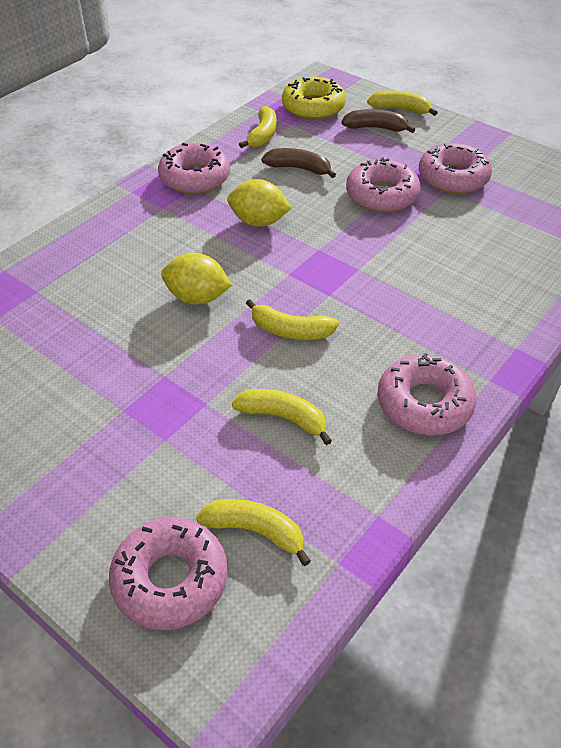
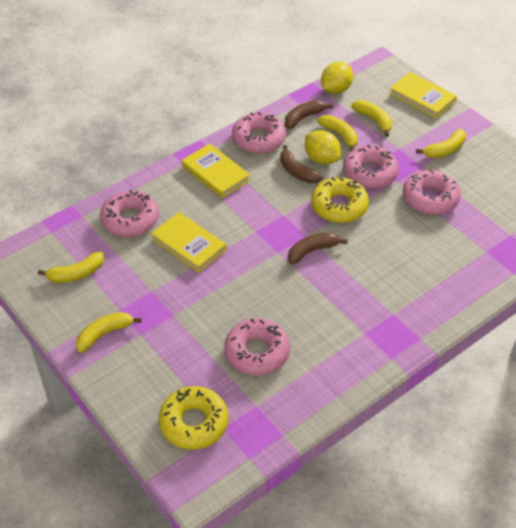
brown banana: [261,148,336,178] [342,109,415,133] = 2 -> [280,145,324,183] [285,100,333,129] [288,232,348,264] = 3
yellow book: none = 0 -> [151,212,226,273] [182,143,250,198] [389,72,457,119] = 3
yellow donut: [282,77,346,120] = 1 -> [159,386,229,450] [311,177,369,223] = 2

